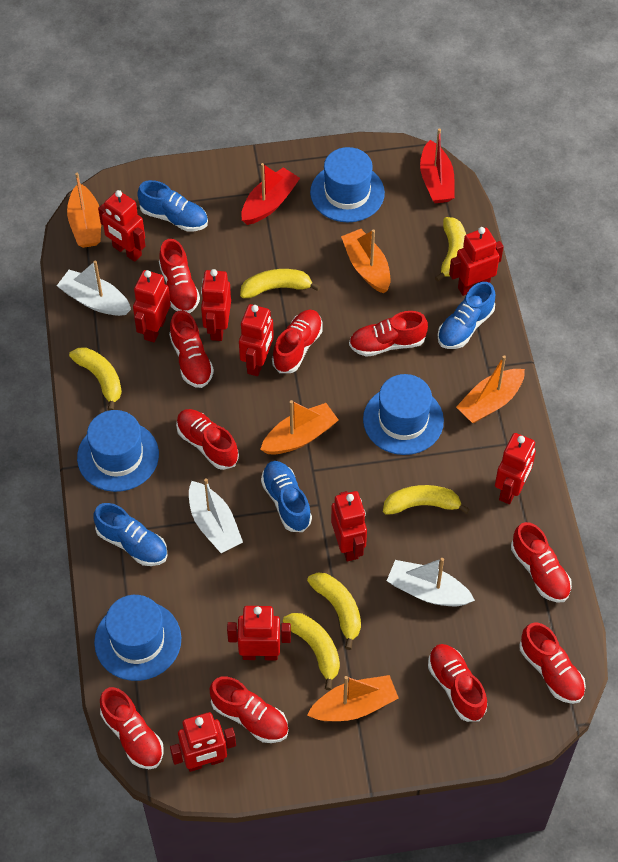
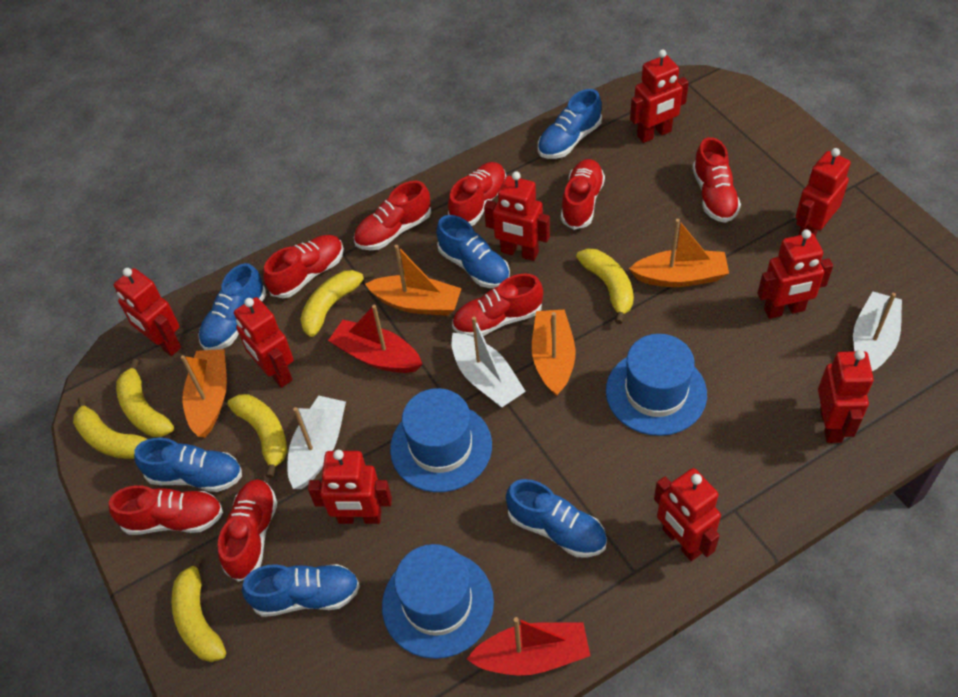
blue hat: [77,410,159,492] [94,595,181,681] [310,147,385,222] [363,374,444,455] = 4 -> [382,544,494,659] [390,388,492,492] [606,334,707,436] = 3
blue shoe: [93,503,168,566] [137,180,208,232] [261,461,312,532] [438,282,495,349] = 4 -> [134,438,242,492] [198,263,266,350] [242,564,360,617] [436,215,510,288] [506,479,607,558] [538,89,602,159] = 6
orange boat: [67,173,101,248] [260,400,338,455] [307,675,398,721] [341,229,390,294] [456,355,525,423] = 5 -> [181,349,227,438] [365,245,462,316] [532,310,576,397] [629,219,729,287] = 4
red shoe: [100,687,164,769] [159,239,200,313] [169,310,214,388] [176,409,239,470] [209,676,288,743] [272,310,323,373] [349,311,428,357] [428,644,487,722] [511,522,572,603] [519,623,586,704] = 10 -> [109,485,223,535] [218,479,277,582] [264,235,344,298] [354,181,431,250] [448,162,507,226] [452,273,543,337] [561,159,605,230] [692,137,741,223] = 8

